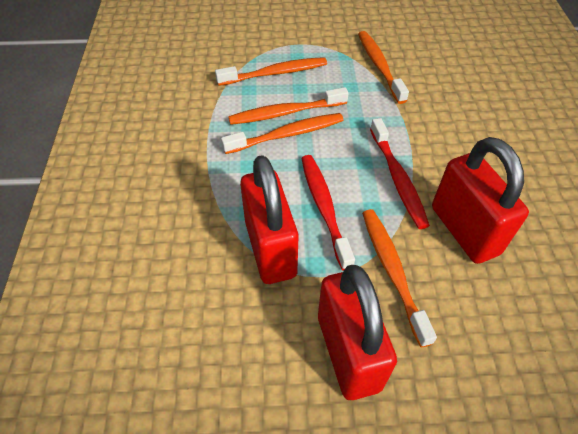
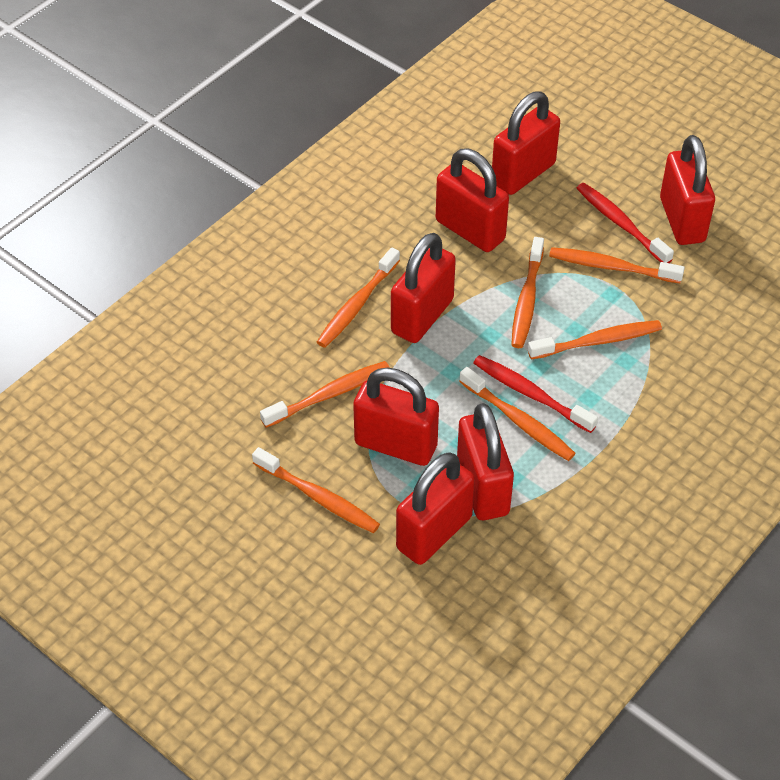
orange toothbrush: [215,57,327,86] [221,113,344,154] [228,87,349,125] [358,31,409,104] [362,209,437,347] = 5 -> [252,447,380,533] [260,361,390,428] [317,247,400,348] [459,367,576,461] [511,237,544,348] [528,320,662,359] [549,247,685,283] = 7
red padlock: [240,155,298,284] [318,265,397,400] [432,137,529,264] = 3 -> [353,368,439,466] [391,233,456,343] [396,452,475,565] [436,149,509,252] [457,403,514,520] [492,91,560,195] [660,135,715,245] = 7

